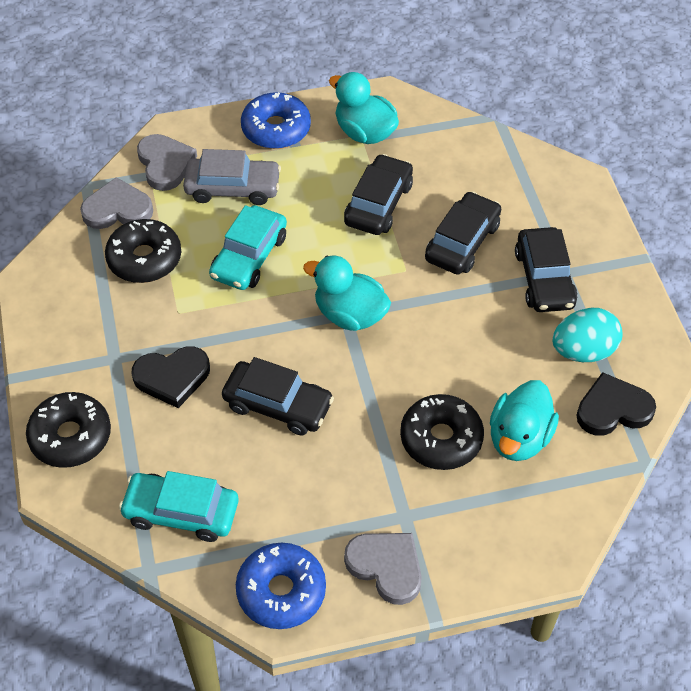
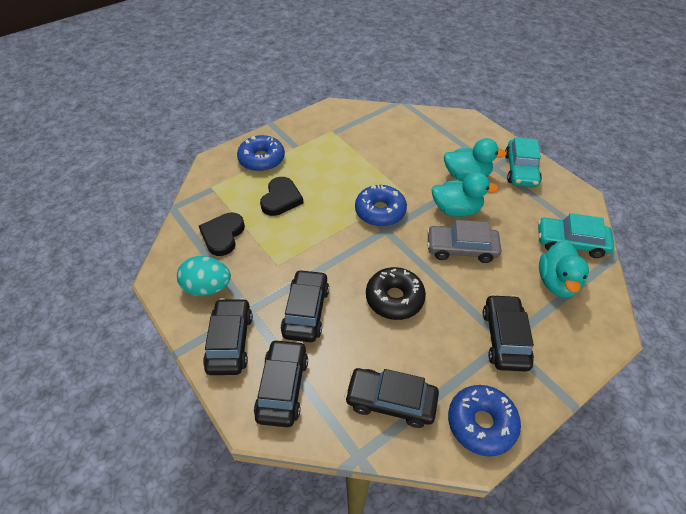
black car: [222,357,334,435] [344,154,413,235] [425,191,501,275] [515,227,578,312] = 4 -> [203,298,253,375] [254,339,308,427] [281,269,329,342] [345,368,439,428] [483,294,534,372] = 5
black donut: [26,392,111,468] [105,219,181,283] [400,394,484,470] = 3 -> [366,267,426,320] = 1
blue donut: [236,543,326,629] [241,92,311,149] = 2 -> [237,135,285,172] [355,185,407,227] [448,385,521,457] = 3
grey heart: [80,177,153,229] [137,134,197,191] [344,533,422,605] = 3 -> none = 0

